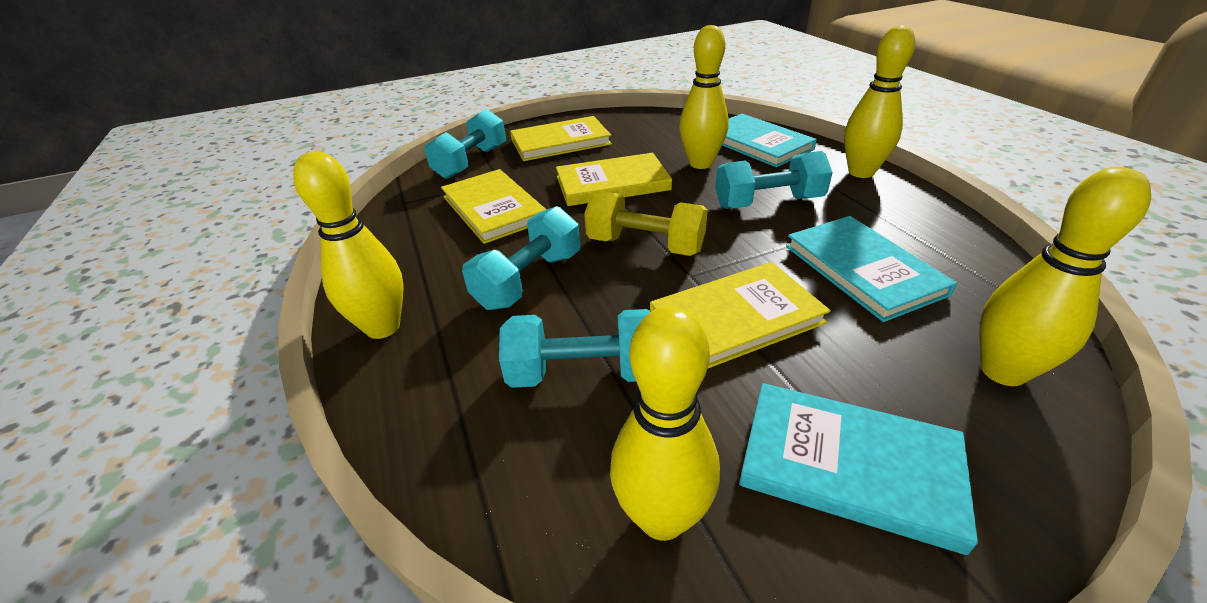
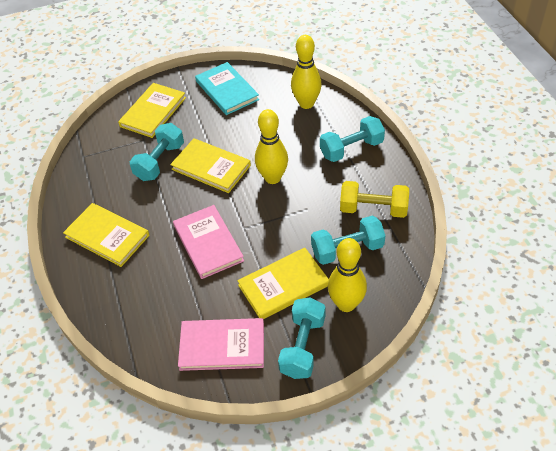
pink book: none = 0 -> [173,205,244,279] [178,318,264,371] = 2
turquoise book: [722,113,817,167] [739,383,978,555] [786,216,957,322] = 3 -> [195,62,259,115] = 1
yellow bowling pin: [293,151,404,339] [610,307,720,541] [679,25,729,169] [844,25,915,178] [979,167,1151,386] = 5 -> [255,109,288,184] [291,35,322,109] [328,238,367,312] = 3

